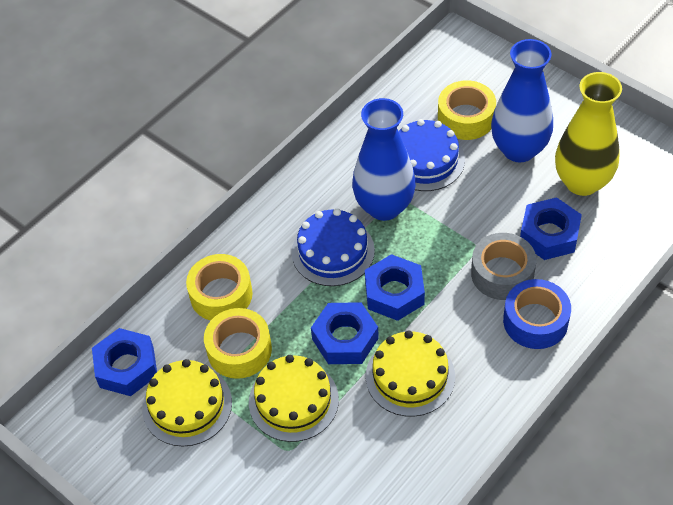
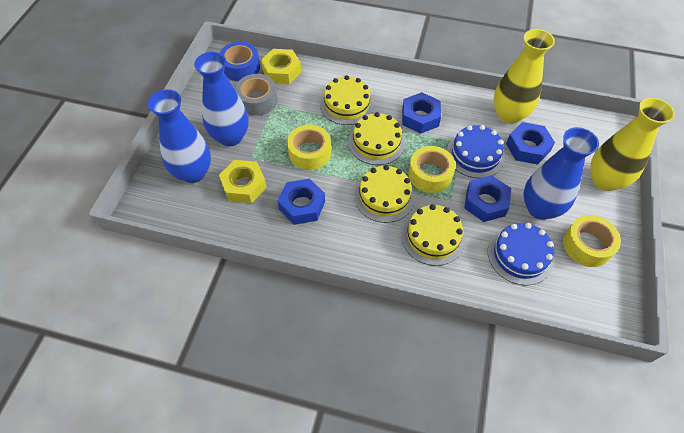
blue vase: [352,98,416,221] [491,39,553,162] = 2 -> [148,89,211,183] [194,52,249,146] [523,127,599,220] = 3
yellow cake: [142,359,232,447] [249,355,339,442] [366,330,455,417] = 3 -> [320,75,374,125] [348,112,405,165] [354,165,415,223] [401,204,465,266] = 4
yellow nut: none = 0 -> [219,160,267,203] [261,49,301,84] = 2
yellow vase: [555,72,622,196] = 1 -> [494,29,555,124] [590,98,675,191] = 2

